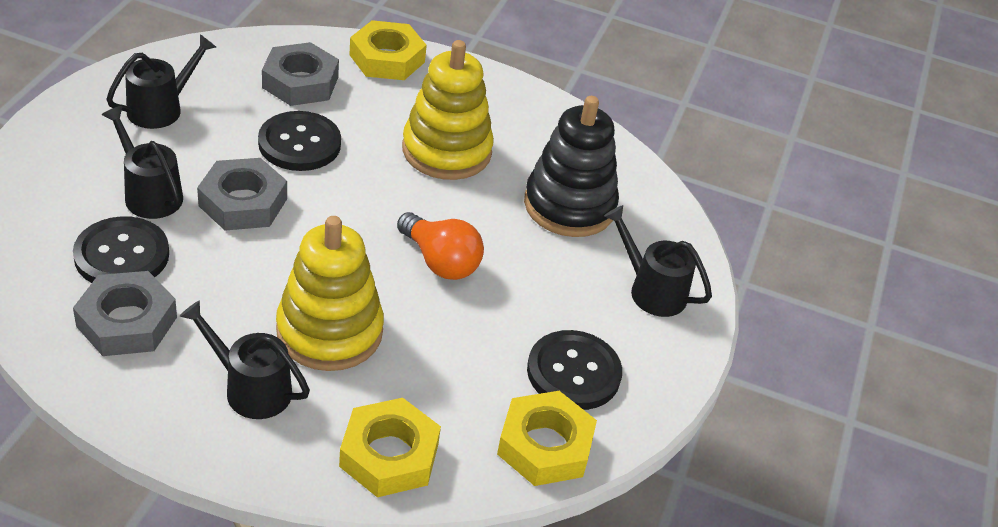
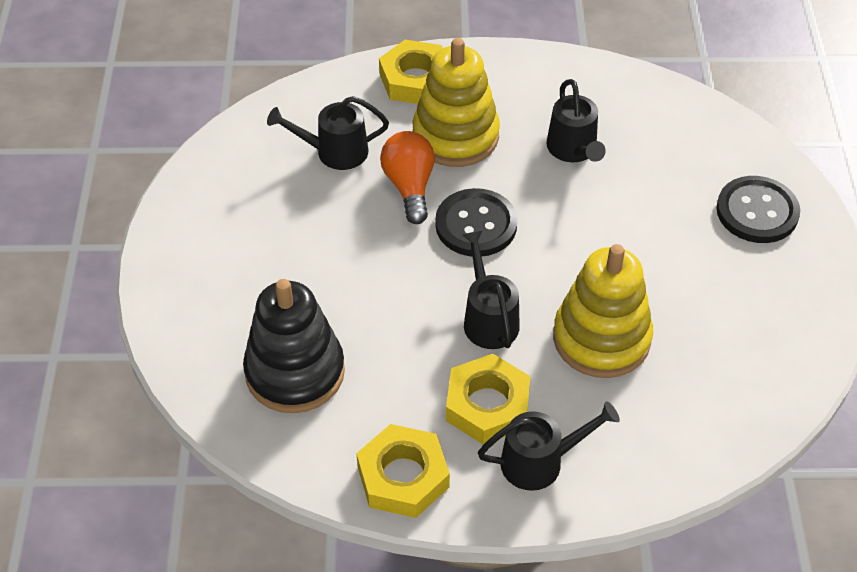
black button: [73,216,169,283] [258,111,341,171] [527,330,622,410] = 3 -> [435,188,517,257] [716,176,800,243] = 2
grey nut: [73,271,177,356] [197,158,287,231] [262,42,339,106] = 3 -> none = 0

